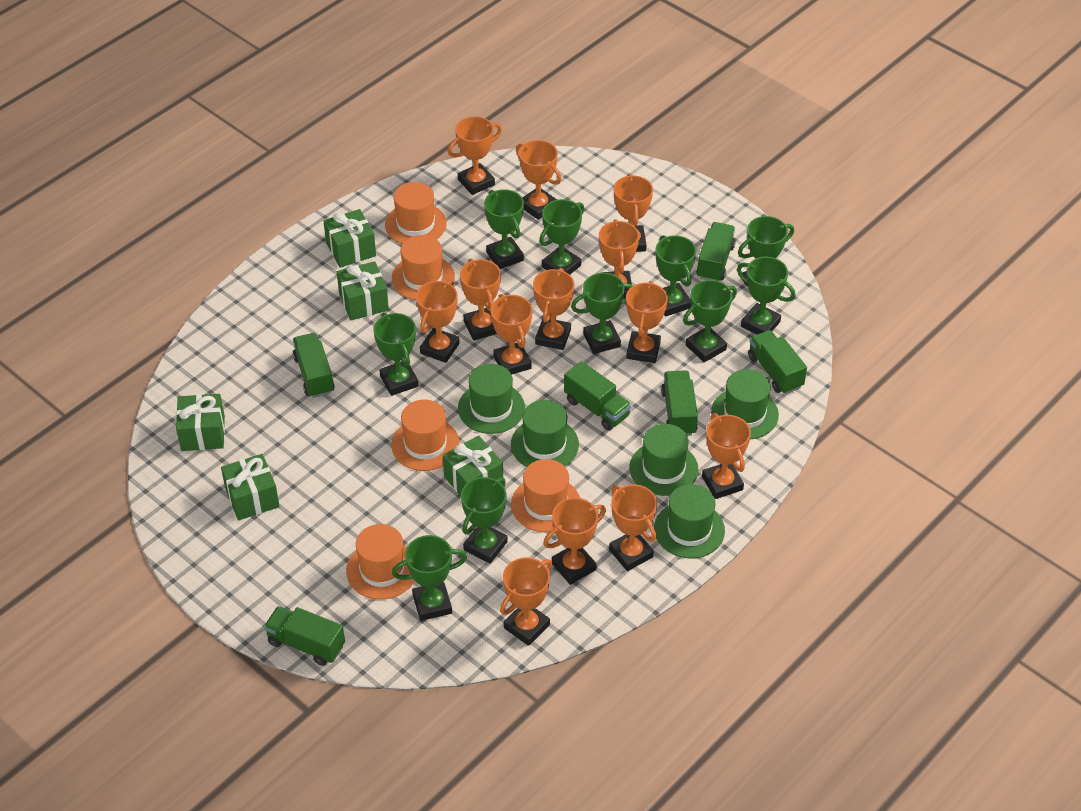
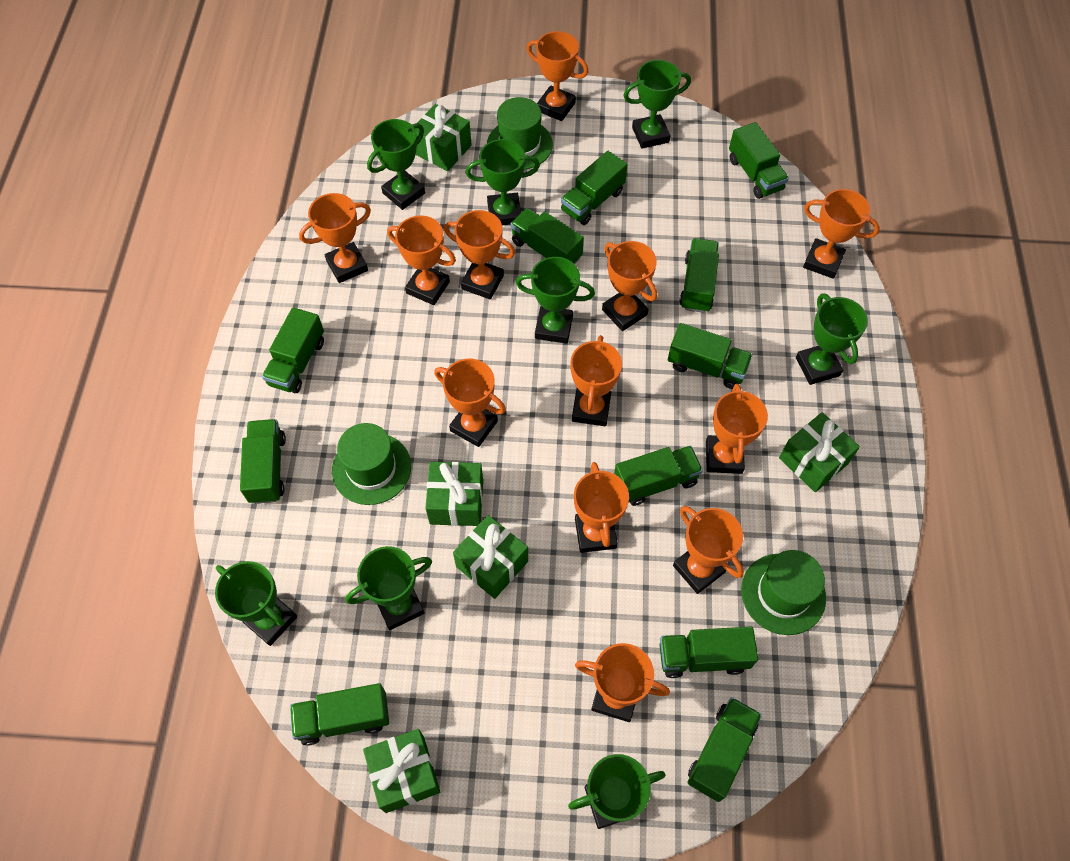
green hat: [458,364,525,434] [511,400,579,467] [629,424,698,496] [654,484,725,558] [711,369,779,439] = 5 -> [332,423,411,505] [487,97,553,170] [741,550,826,635] = 3
green trophy: [373,313,419,396] [392,535,467,621] [461,477,508,564] [484,189,524,269] [539,199,584,275] [571,273,633,354] [655,235,696,316] [683,280,737,362] [737,257,796,335] [738,216,794,286] = 10 -> [215,561,297,646] [346,546,432,630] [367,119,425,210] [466,139,540,225] [516,257,595,344] [568,754,665,829] [623,60,691,149] [796,293,868,385] = 8
green truck: [264,606,345,666] [293,333,335,398] [564,361,631,431] [661,370,698,436] [696,222,736,281] [748,330,807,394] = 6 -> [240,419,286,504] [262,307,324,393] [290,683,389,746] [511,208,584,264] [561,151,628,225] [614,446,703,506] [659,627,758,678] [668,323,752,389] [679,238,719,313] [687,697,762,802] [729,122,789,199] = 11
orange hat: [346,524,415,600] [385,182,447,244] [391,400,460,471] [392,235,455,300] [511,459,580,533] = 5 -> none = 0
orange trophy: [416,281,460,363] [448,116,502,195] [460,259,501,341] [491,294,532,375] [500,557,552,646] [516,140,562,220] [533,268,574,350] [543,498,606,585] [599,219,639,298] [609,485,657,571] [614,174,653,252] [626,281,668,363] [702,413,751,499] = 13 -> [299,193,371,283] [387,216,456,305] [434,359,506,447] [444,210,515,300] [527,31,588,121] [571,335,622,426] [574,462,629,553] [575,643,670,722] [602,241,657,331] [673,506,744,594] [706,384,768,474] [803,189,880,279] = 12

